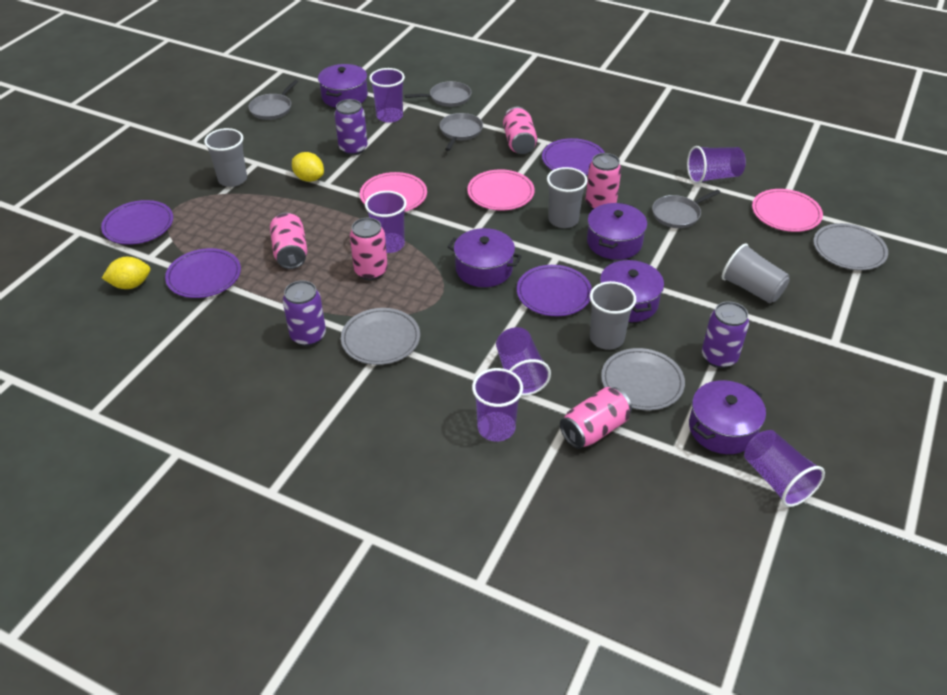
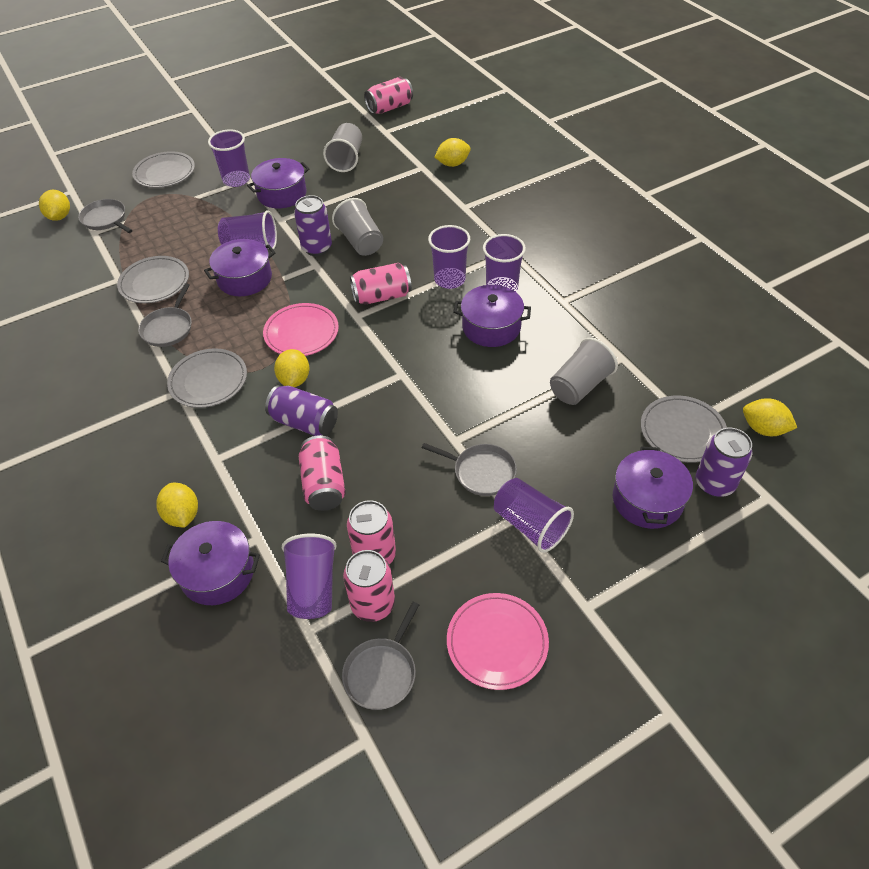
grey cup: [204,128,247,187] [547,167,588,228] [590,281,636,350] [722,243,790,303] = 4 -> [323,123,362,172] [332,198,383,256] [550,338,618,405] = 3
grey plate: [341,308,420,365] [601,348,685,411] [813,223,888,270] = 3 -> [117,256,189,303] [132,151,195,188] [167,348,247,408] [641,395,727,463] = 4
pink plate: [360,172,427,212] [467,169,535,211] [752,189,823,232] = 3 -> [263,303,339,356] [447,593,549,690] = 2
purple plate: [101,200,173,245] [165,248,241,298] [517,265,592,316] [542,138,605,175] = 4 -> none = 0
yellow lemon: [102,257,151,289] [292,152,324,182] = 2 -> [39,190,70,221] [157,483,198,528] [274,349,310,387] [435,138,471,167] [743,398,797,436] = 5

